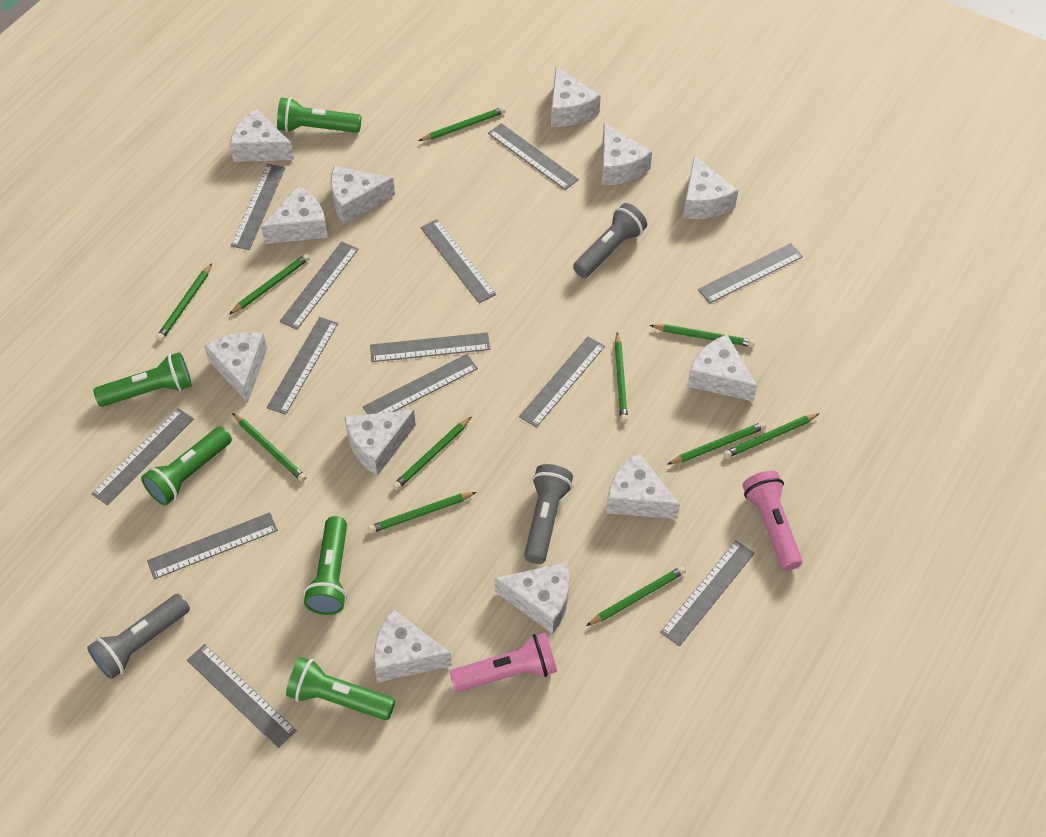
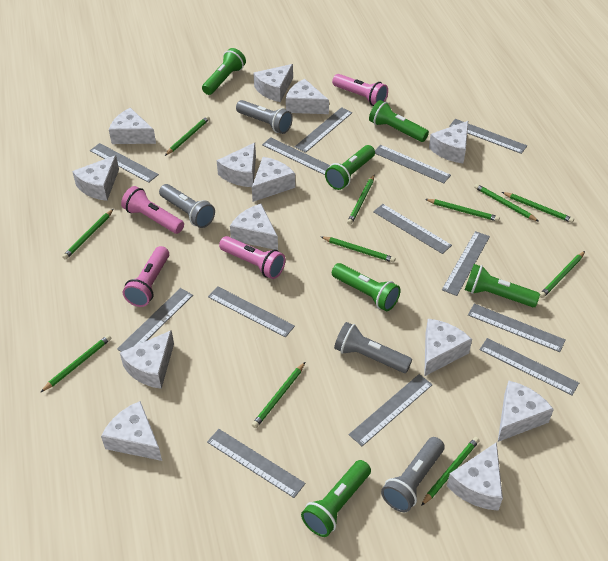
green flashlight: [93,352,192,407] [141,426,232,506] [277,97,361,133] [286,657,395,720] [304,516,347,615] = 5 -> [202,48,246,95] [301,460,371,537] [325,145,375,190] [332,263,401,311] [369,100,429,142] [465,264,540,307] = 6
grey flashlight: [87,594,190,679] [524,464,573,564] [573,203,647,278] = 3 -> [159,184,215,228] [236,100,293,134] [334,322,412,373] [381,437,445,512] = 4
pink flashlight: [450,632,557,692] [742,470,802,570] = 2 -> [121,186,184,234] [123,246,169,307] [219,236,286,279] [332,74,388,106] = 4
white cheese: [204,332,267,403] [230,108,294,162] [261,186,328,244] [331,166,395,224] [344,410,416,476] [374,609,452,683] [494,562,569,634] [551,67,601,127] [602,123,652,185] [606,453,680,519] [683,156,738,219] [687,335,757,402] = 12 -> [72,155,119,201] [101,401,162,461] [109,108,156,144] [120,330,174,389] [217,143,256,187] [230,204,278,250] [252,157,295,202] [253,64,293,102] [286,79,329,114] [424,319,472,377] [429,121,468,163] [447,442,503,511] [498,380,554,442] = 13

